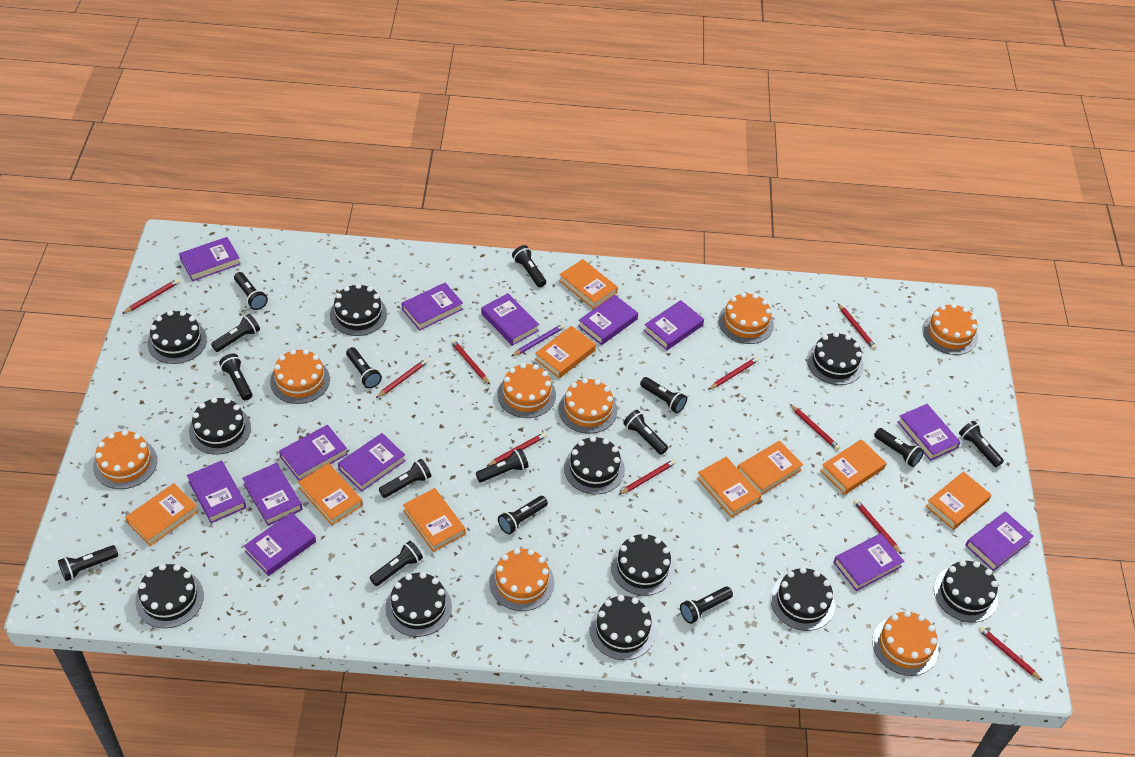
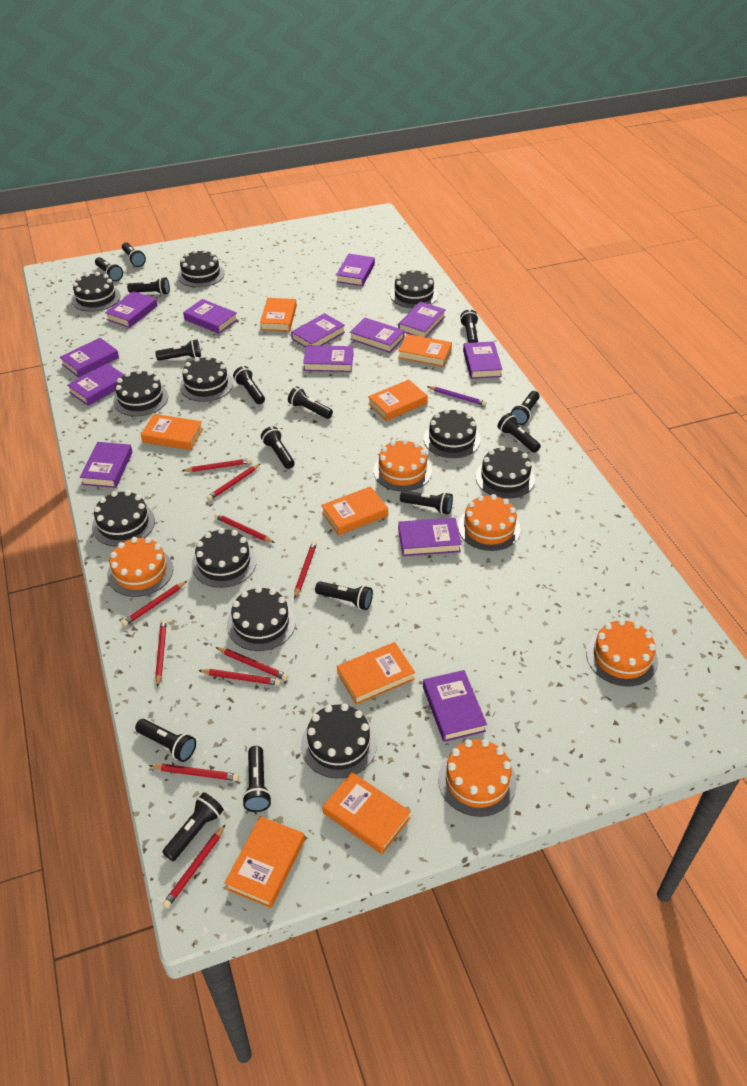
orange book: [125,483,199,546] [298,463,363,525] [403,488,466,552] [535,326,596,378] [559,259,618,309] [697,457,761,518] [737,441,803,495] [820,439,886,495] [925,471,992,530] = 9 -> [141,414,203,450] [224,816,305,908] [260,298,296,332] [321,486,388,535] [323,772,411,854] [337,642,415,705] [368,380,428,421] [398,334,452,367] = 8
orange cake: [93,430,157,489] [270,349,330,404] [489,548,554,611] [497,363,556,418] [558,378,617,434] [718,292,774,344] [872,610,939,676] [922,303,978,355] = 8 -> [107,537,173,597] [373,439,432,491] [438,739,517,817] [458,494,521,551] [586,619,658,687] = 5

